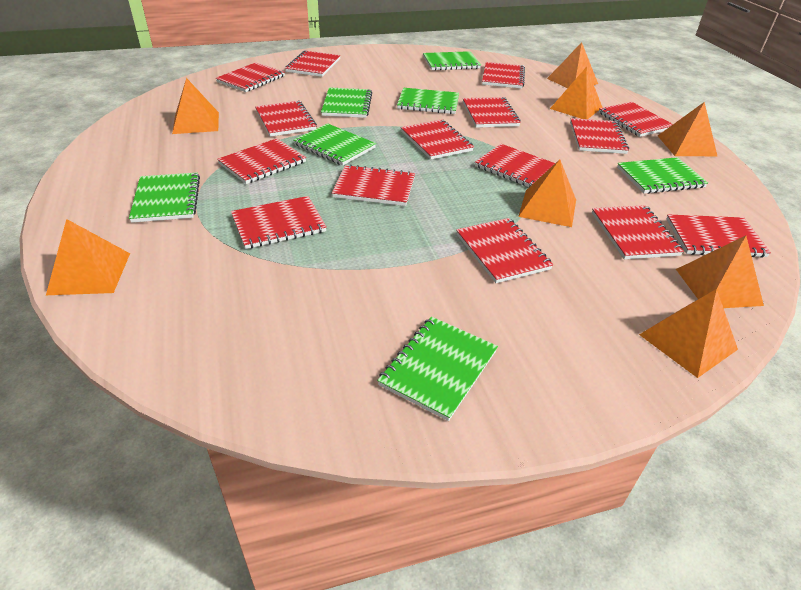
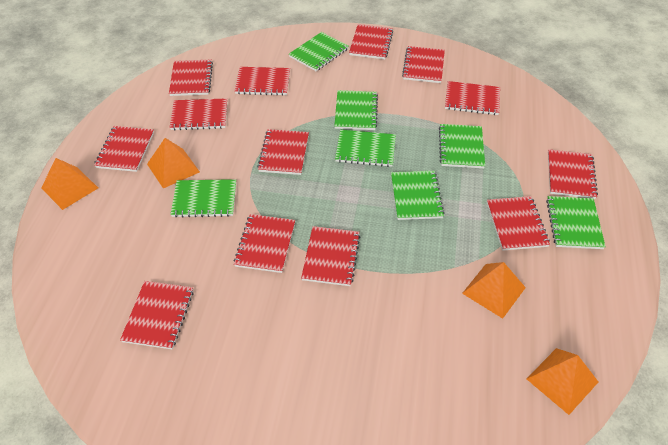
orange pyramid: [46,219,130,295] [172,78,219,134] [518,159,576,227] [547,42,598,88] [550,67,603,119] [639,289,738,378] [658,102,717,156] [676,236,764,308] = 8 -> [41,158,98,210] [147,138,200,188] [462,262,526,319] [527,348,598,415] = 4
red notebook: [215,62,285,92] [217,138,306,184] [231,196,327,249] [255,101,317,137] [285,50,341,77] [332,164,415,206] [401,119,474,160] [456,218,553,283] [463,97,521,128] [475,144,555,187] [482,62,525,89] [570,118,629,154] [592,205,684,259] [599,102,673,137] [666,215,771,257] = 15 -> [94,126,154,172] [120,281,194,349] [169,60,213,96] [170,98,227,130] [234,214,295,273] [235,67,290,96] [257,129,309,175] [301,226,360,286] [349,24,393,59] [402,46,445,83] [445,81,500,115] [487,196,550,251] [548,149,598,199] = 13

